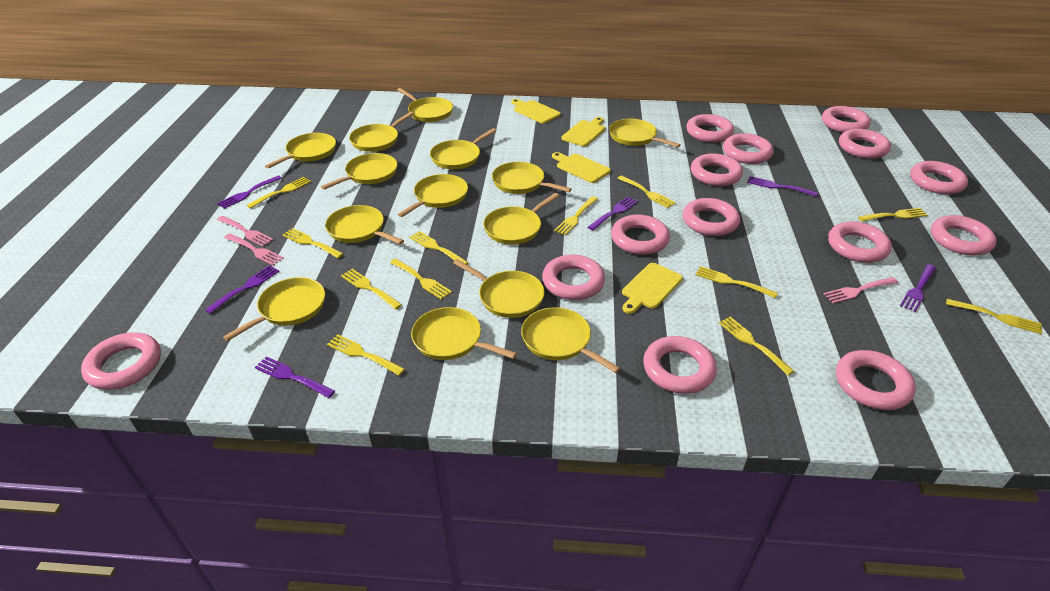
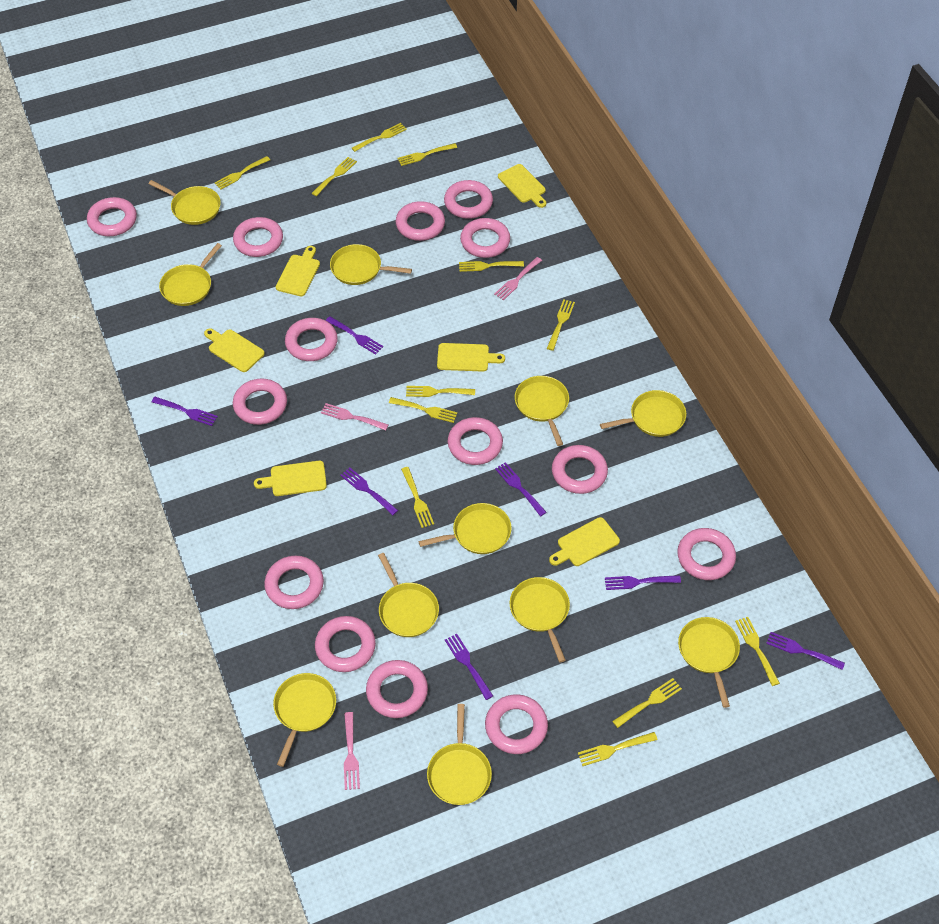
purple fork: [205,265,279,314] [217,175,282,209] [255,356,335,398] [588,196,638,231] [747,176,818,197] [900,264,936,312] = 6 -> [151,397,218,426] [326,316,383,355] [340,467,398,515] [445,634,493,700] [495,462,547,516] [605,575,681,590] [766,632,845,670] = 7
yellow cutting board: [511,99,561,124] [552,152,611,183] [561,117,605,146] [622,263,683,314] = 4 -> [204,328,265,372] [254,461,327,496] [276,246,320,296] [437,343,505,372] [498,164,546,208] [549,517,620,566] = 6
yellow pan: [223,277,325,341] [265,133,336,168] [321,153,397,190] [325,205,404,244] [349,112,414,152] [397,88,453,122] [398,174,468,217] [411,307,517,360] [430,128,497,169] [453,259,545,318] [483,193,559,244] [492,162,572,194] [521,307,620,373] [609,119,681,148] = 14 -> [149,180,221,225] [159,243,222,306] [273,673,336,767] [330,244,412,285] [378,553,439,637] [418,503,512,554] [427,704,492,805] [509,577,570,662] [515,376,569,446] [600,390,686,437] [678,617,740,708] = 11

